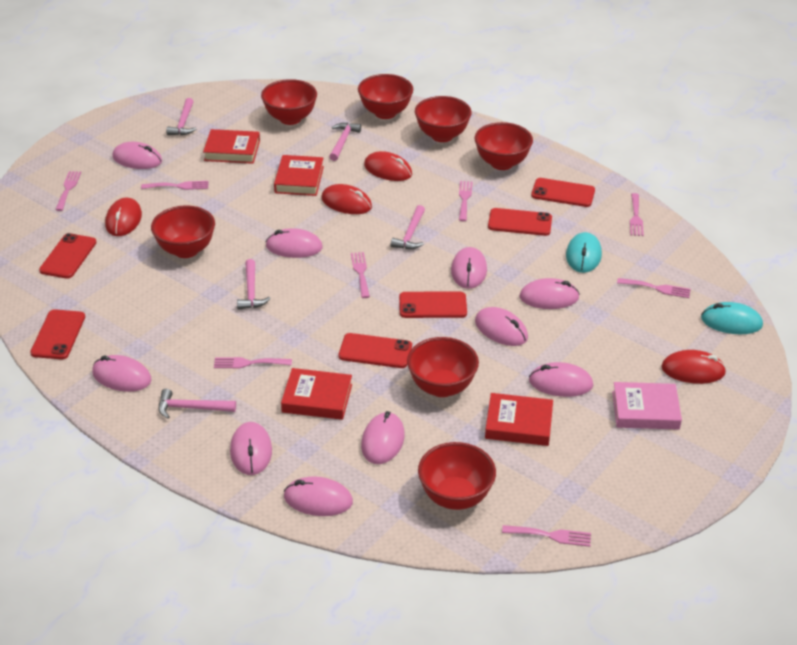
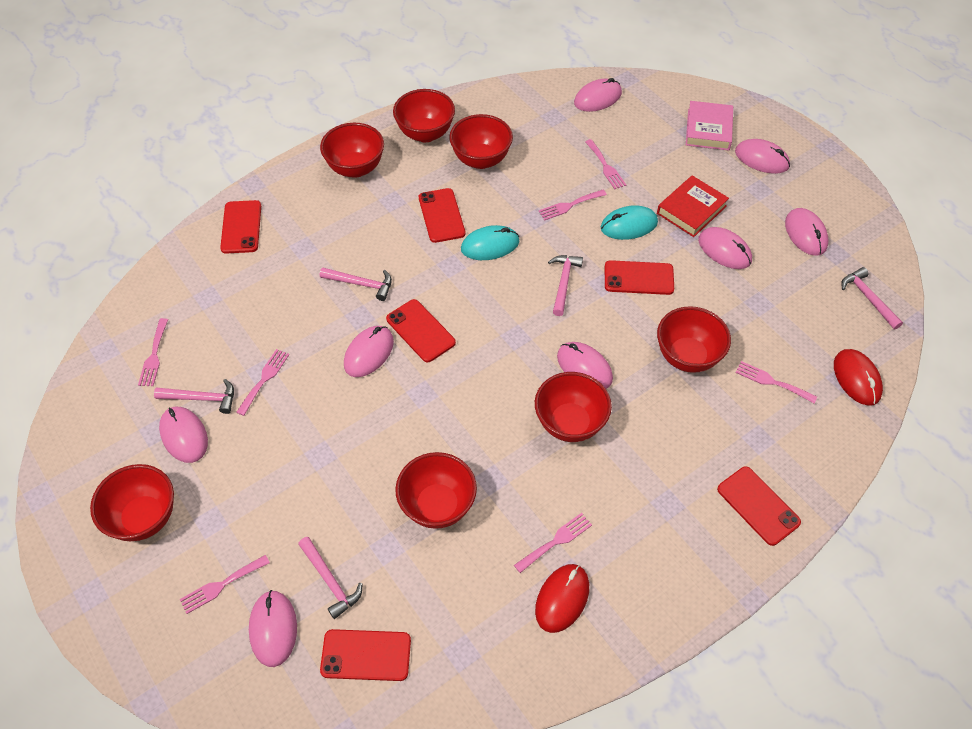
pink fork: [55,171,81,211] [141,181,209,190] [214,357,292,368] [351,252,370,298] [459,181,473,221] [502,525,591,547] [617,278,691,298] [630,193,644,236] = 8 -> [138,318,168,386] [180,555,270,614] [236,349,289,416] [514,513,592,573] [539,190,607,220] [585,139,626,189] [735,361,817,403] = 7
pink mouse: [92,355,152,392] [112,142,162,169] [230,422,272,475] [266,228,323,258] [284,476,353,516] [361,411,405,464] [451,247,487,289] [475,307,528,346] [519,278,579,309] [529,362,593,397] = 10 -> [159,407,208,463] [249,590,297,667] [344,326,394,377] [557,342,613,389] [574,78,622,112] [698,227,752,269] [735,139,790,174] [785,208,828,256] = 8
red book: [203,129,260,164] [274,155,324,196] [281,368,352,420] [485,393,553,446] = 4 -> [657,175,729,237] = 1
red mouse: [105,198,142,236] [321,184,372,214] [364,151,412,181] [661,350,726,384] = 4 -> [535,564,589,633] [834,349,883,406] = 2

